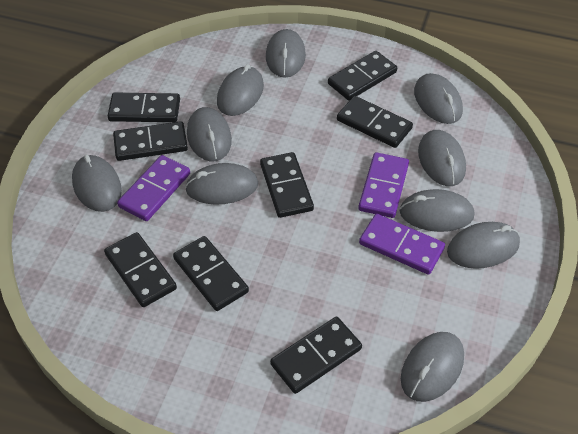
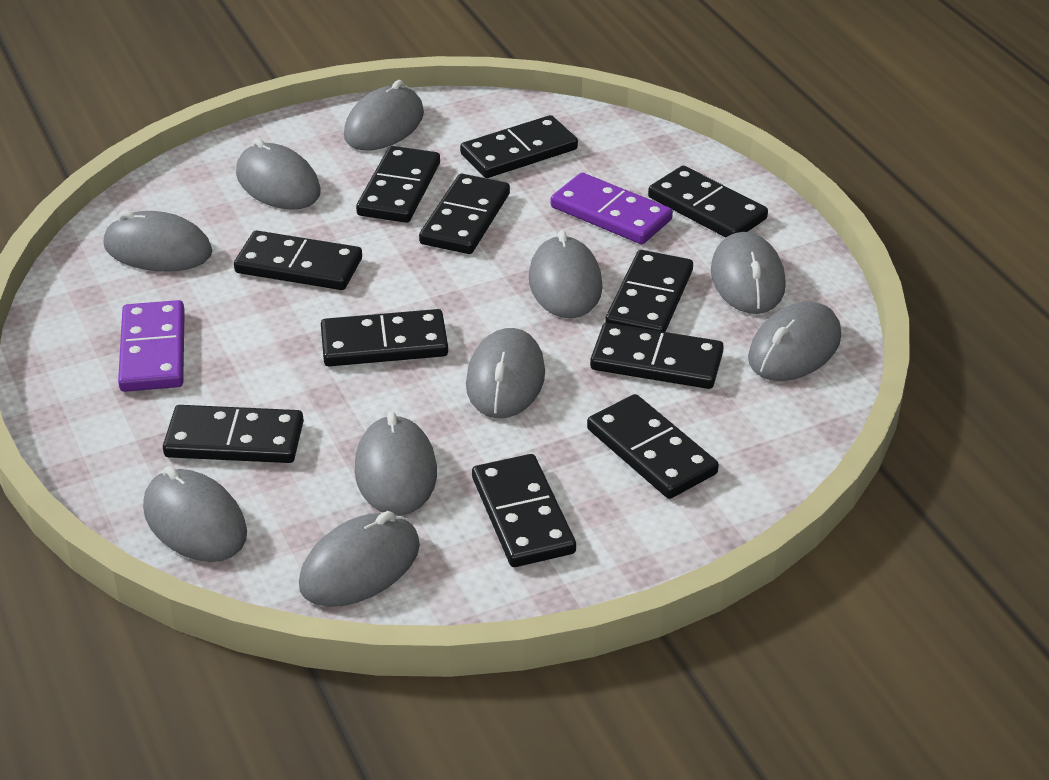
black domino: [104,232,177,307] [108,93,180,122] [113,121,188,161] [173,236,249,311] [260,152,314,218] [270,317,362,394] [328,51,397,100] [337,96,413,148] = 8 -> [163,405,304,463] [234,230,362,290] [321,309,448,366] [356,146,440,223] [419,174,510,254] [460,115,578,178] [472,454,576,567] [587,394,719,499] [590,323,724,389] [605,250,693,332] [648,166,768,238] = 11
purple domino: [117,155,190,221] [358,152,409,218] [359,214,445,275] = 3 -> [118,300,185,392] [551,173,673,244] = 2

